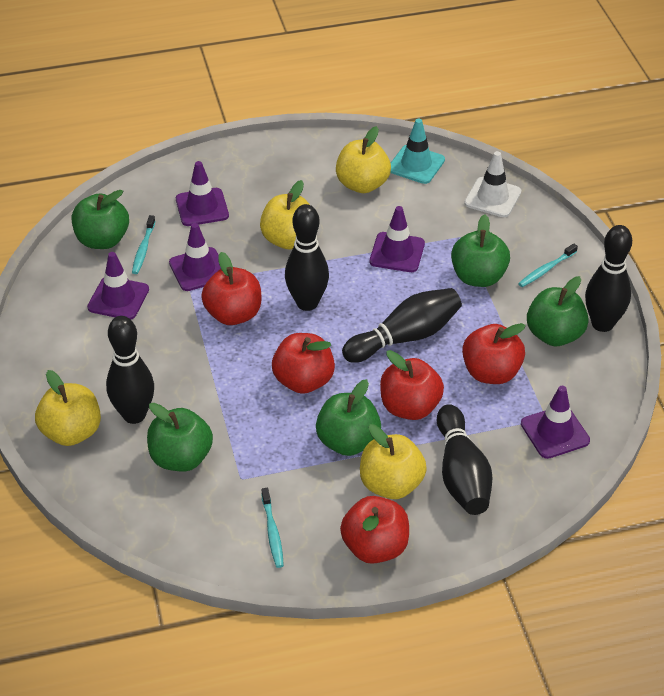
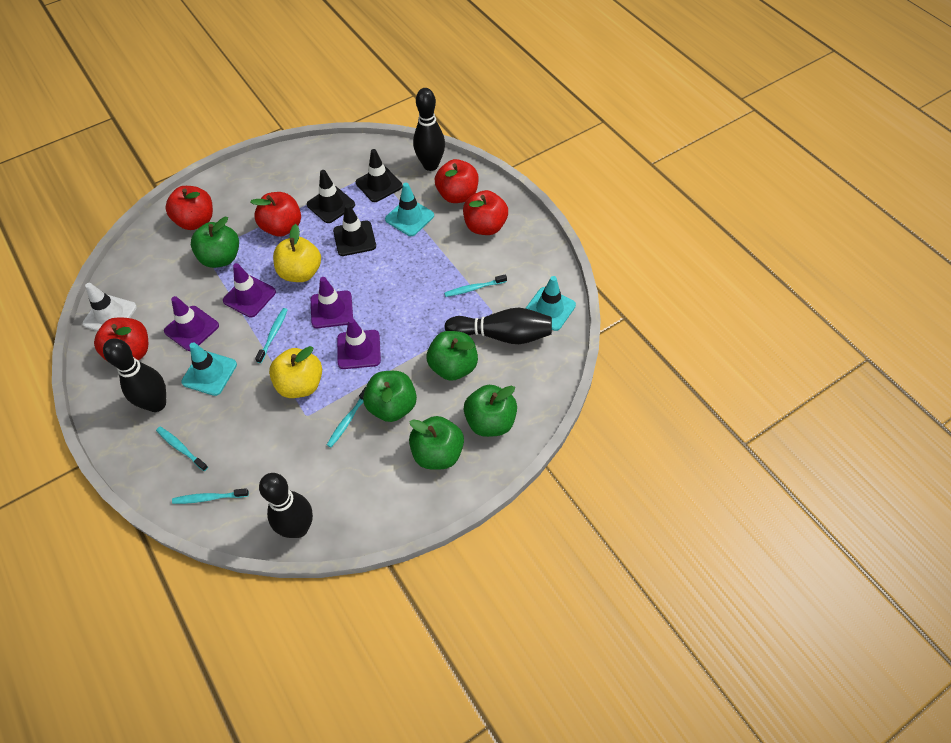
black bowling pin: [106,316,154,424] [285,204,329,311] [342,288,462,363] [437,404,492,515] [585,225,632,332] = 5 -> [103,338,166,412] [259,473,313,538] [413,88,445,171] [444,308,552,344] = 4
black traffic cone: none = 0 -> [307,170,355,223] [333,204,376,256] [356,149,403,202] = 3
purple traffic cone: [87,252,149,319] [169,223,221,291] [176,161,229,226] [370,206,425,272] [521,386,590,459] = 5 -> [164,296,219,351] [223,263,276,318] [311,277,353,328] [337,318,381,369] = 4
turquoise toothbrush: [132,215,155,274] [261,488,284,568] [518,243,578,287] = 3 -> [156,427,208,471] [172,488,249,504] [255,308,288,363] [327,387,366,447] [444,274,507,297] = 5
turquoise traffic cone: [391,119,445,184] = 1 -> [181,342,237,396] [385,183,434,236] [525,276,576,331] = 3
yellow apple: [35,370,101,446] [260,180,310,250] [336,126,391,193] [360,424,427,499] = 4 -> [269,346,322,398] [273,224,321,282] = 2

